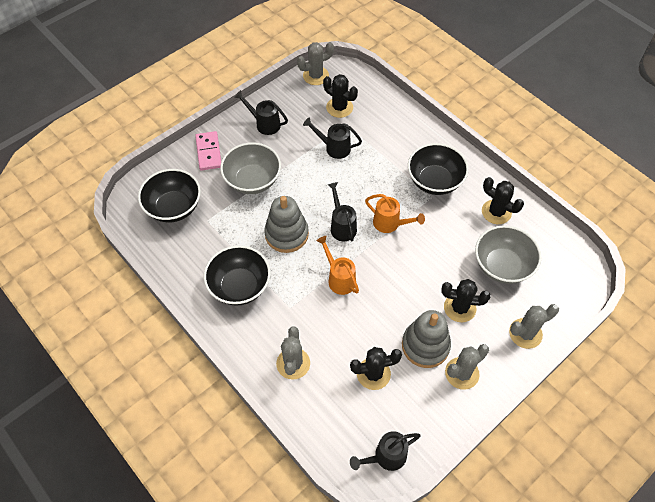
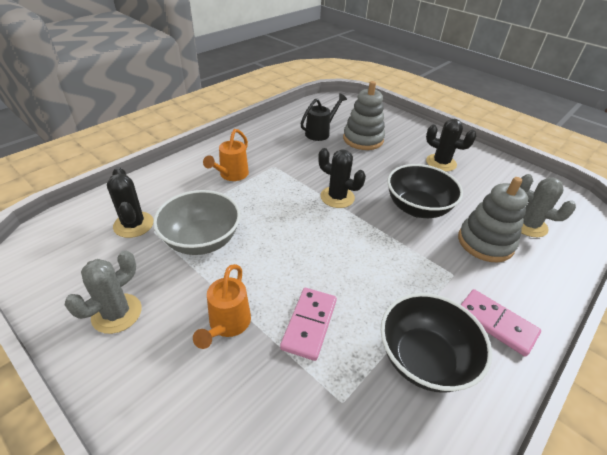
black bowl: [138,169,201,223] [204,245,271,305] [408,143,469,195] = 3 -> [380,293,492,393] [387,164,463,218] = 2
black cactus: [323,74,358,118] [350,347,402,390] [441,279,491,322] [482,177,524,224] = 4 -> [107,167,153,238] [318,148,366,208] [426,119,477,171] = 3
black watering can: [234,90,288,135] [303,118,362,159] [328,182,357,241] [350,431,421,471] = 4 -> [300,93,347,141] = 1
grey bowl: [220,143,281,194] [475,225,541,284] = 2 -> [153,190,241,255] = 1
grey cactus: [276,327,310,380] [297,42,334,85] [445,344,489,390] [509,304,559,349] = 4 -> [65,250,142,334] [520,174,576,237] = 2
pink domino: [195,131,221,171] = 1 -> [280,288,337,361] [461,289,541,357] = 2

